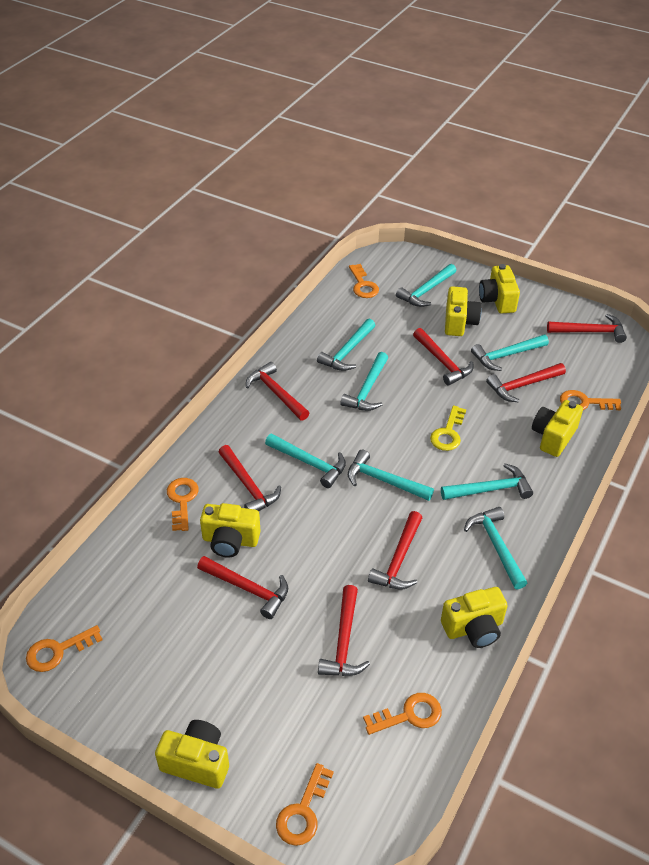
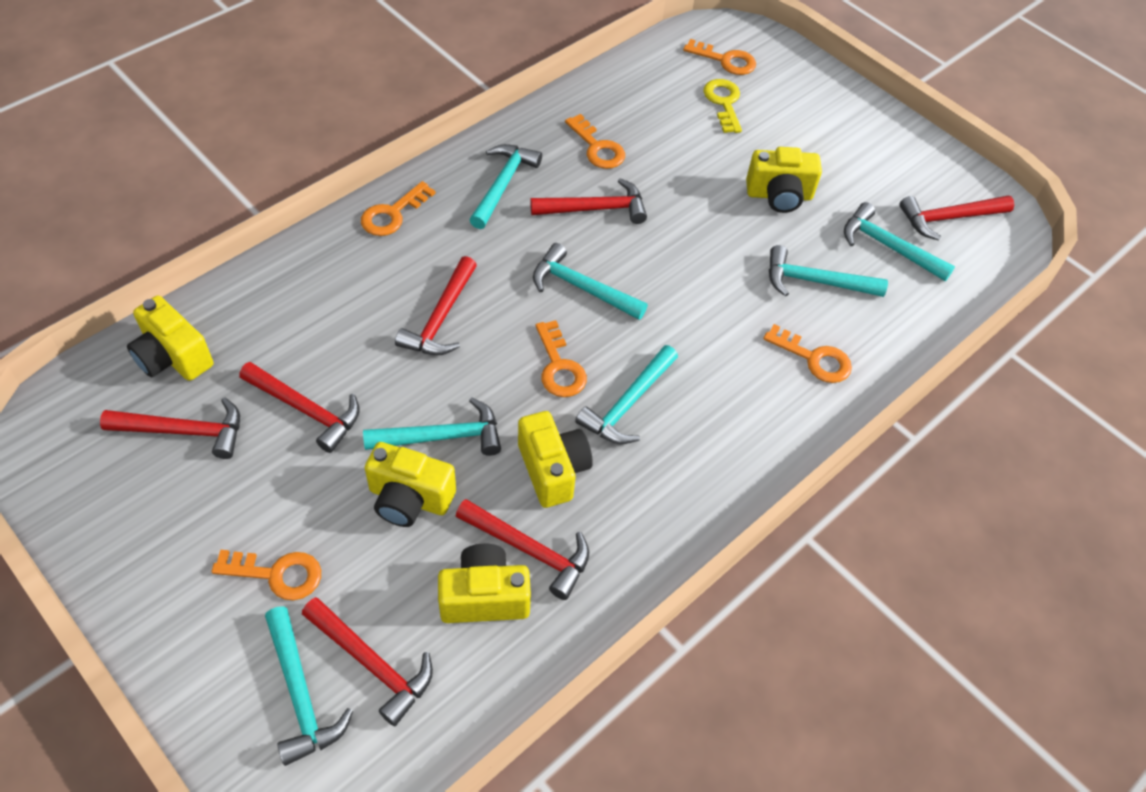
red hammer: [197,556,288,619] [219,445,281,511] [246,362,309,421] [318,585,370,676] [368,511,422,590] [413,328,474,386] [486,363,566,402] [547,314,627,343] = 8 -> [100,397,240,459] [239,362,360,453] [302,597,433,726] [395,256,477,355] [456,499,589,600] [530,178,647,224] [899,195,1014,240] = 7
turquoise hammer: [265,433,346,488] [317,319,376,371] [340,352,388,411] [348,450,434,501] [396,264,456,307] [441,463,533,500] [464,507,527,590] [471,335,549,371] = 8 -> [265,606,353,766] [363,397,501,456] [470,144,542,229] [533,243,648,320] [575,345,678,444] [769,245,888,297] [844,202,955,281] = 7
yellow camera: [155,720,229,789] [200,503,260,558] [441,587,508,648] [445,286,482,336] [479,264,520,314] [532,400,583,457] = 6 -> [127,296,213,381] [365,442,456,527] [438,544,531,623] [518,411,593,508] [746,147,822,213] = 5

